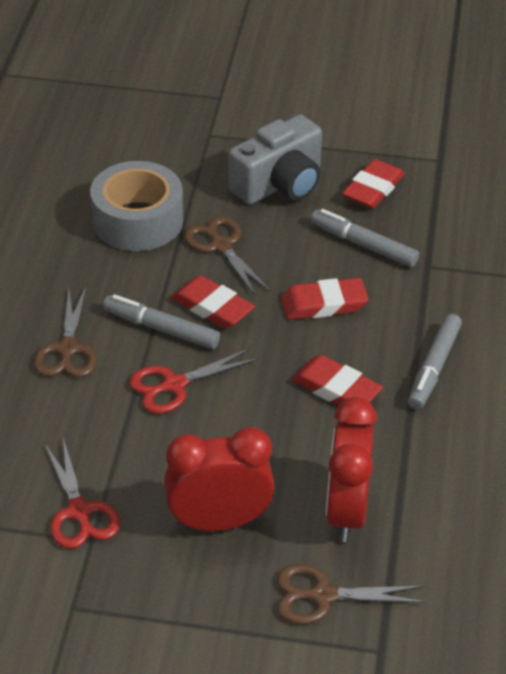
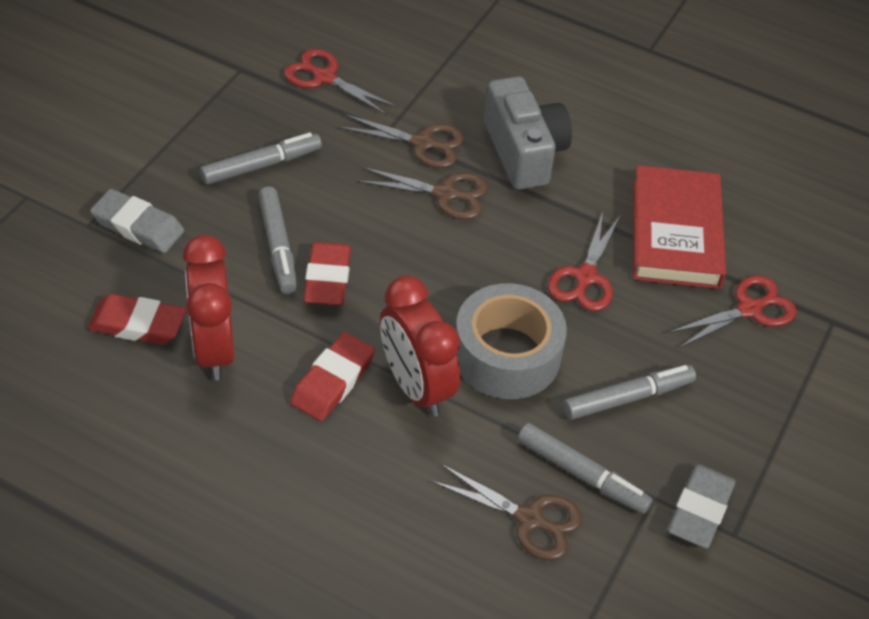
grey eraser: none = 0 -> [90,189,184,253] [668,464,736,549] = 2
grey marker: [103,294,220,349] [311,209,419,267] [408,314,462,409] = 3 -> [200,133,322,185] [258,187,297,294] [518,423,652,514] [563,365,696,420] = 4
red book: none = 0 -> [633,165,726,289] = 1
red eraser: [171,275,255,329] [281,278,368,320] [292,355,383,405] [342,159,405,209] = 4 -> [88,294,187,345] [290,332,375,421] [303,242,351,305] = 3
red scissors: [44,438,120,549] [129,348,259,414] = 2 -> [284,49,397,115] [548,212,621,311] [668,275,797,348] = 3

